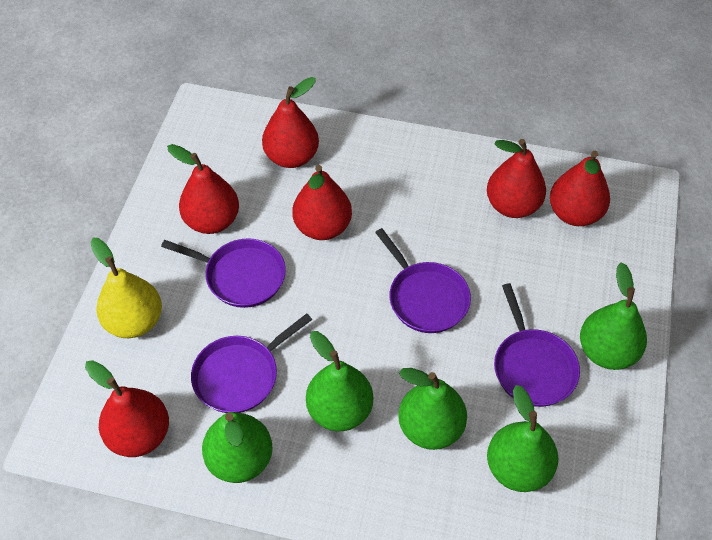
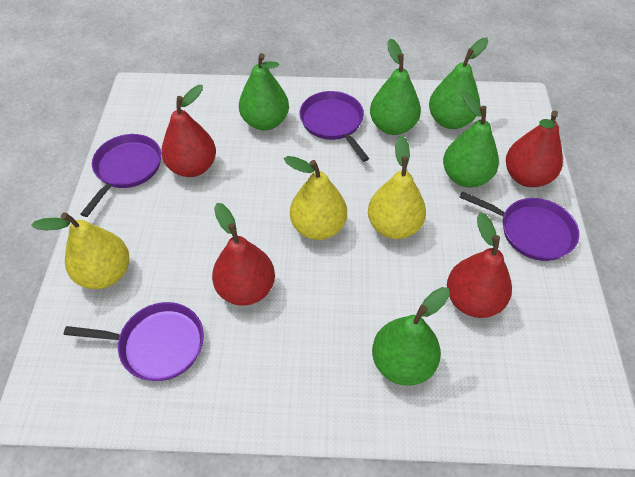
red pear: [85,360,169,457] [167,144,239,234] [262,77,319,168] [292,165,352,240] [487,139,546,218] [550,151,610,226] = 6 -> [161,85,216,177] [212,203,275,306] [447,212,512,318] [506,110,563,187] = 4
yellow pear: [90,238,162,338] = 1 -> [31,212,129,289] [284,156,347,240] [368,136,426,239] = 3

